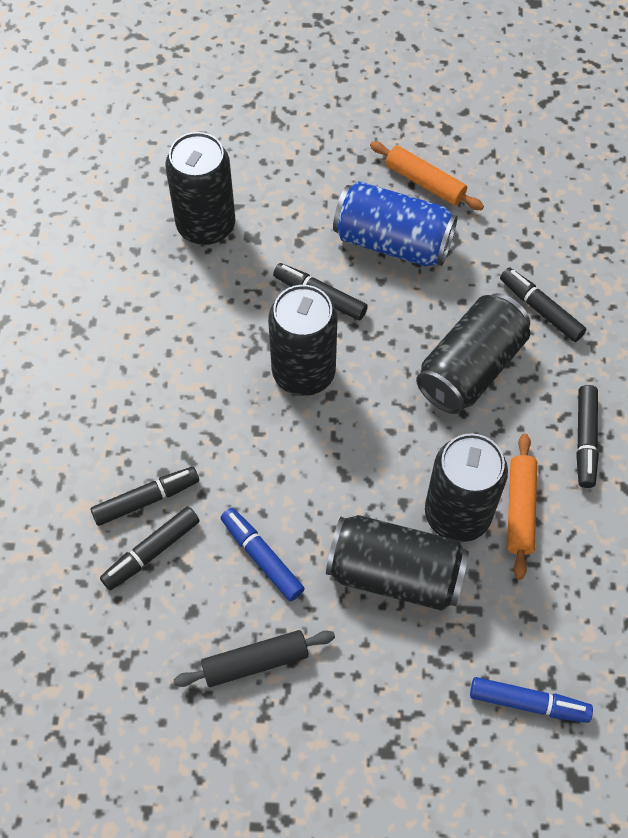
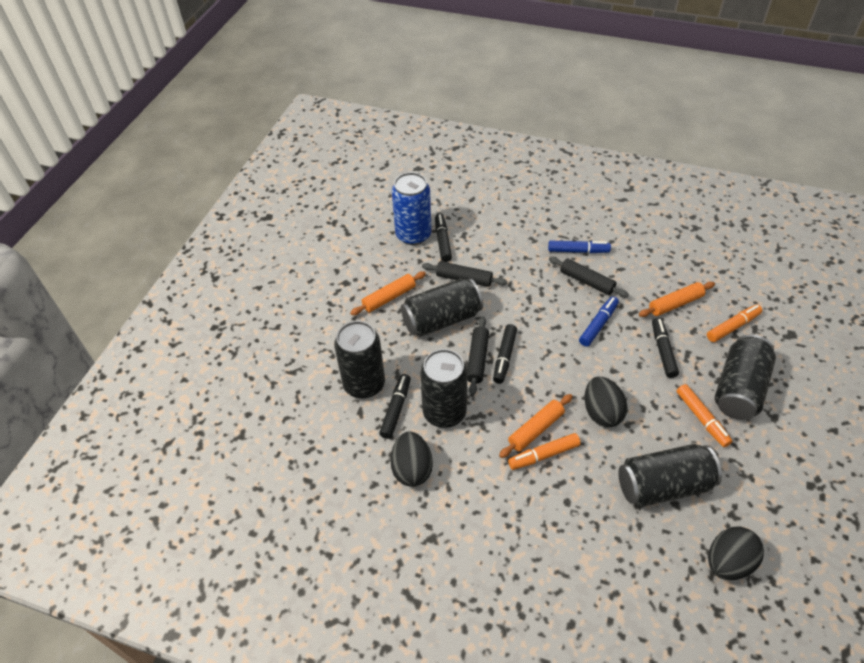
black egg: none = 0 -> [390,431,433,487] [585,377,628,427] [708,527,764,580] = 3
black marker: [90,467,199,526] [100,507,200,590] [273,263,368,320] [500,267,586,342] [576,385,599,488] = 5 -> [379,374,411,439] [435,214,452,262] [493,324,517,384] [652,318,679,378] = 4
black rolling pin: [174,630,335,687] = 1 -> [422,261,508,287] [467,317,489,395] [549,257,629,298] = 3
orange marker: none = 0 -> [508,433,581,470] [676,384,732,447] [707,305,762,342] = 3
orange rolling pin: [370,141,484,210] [507,434,537,580] = 2 -> [350,271,426,315] [499,394,573,458] [639,282,715,317] = 3

